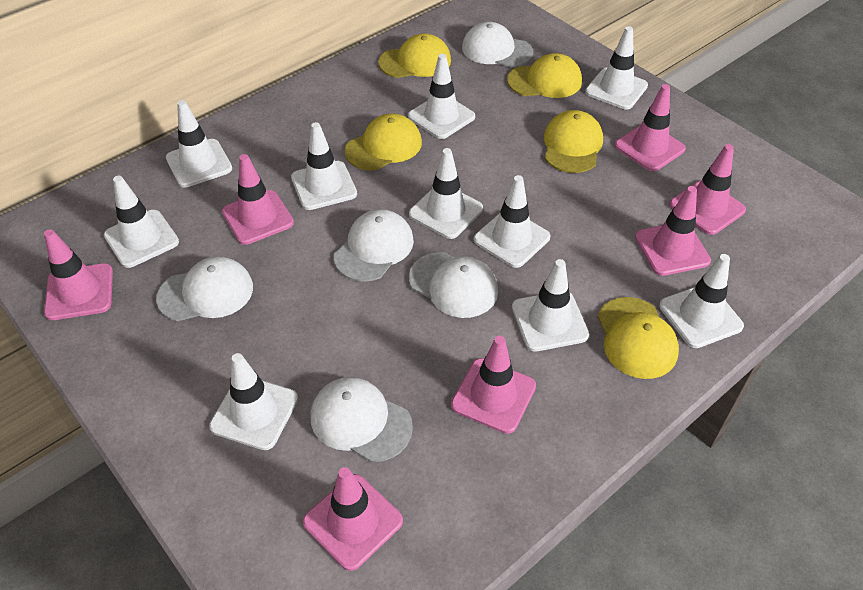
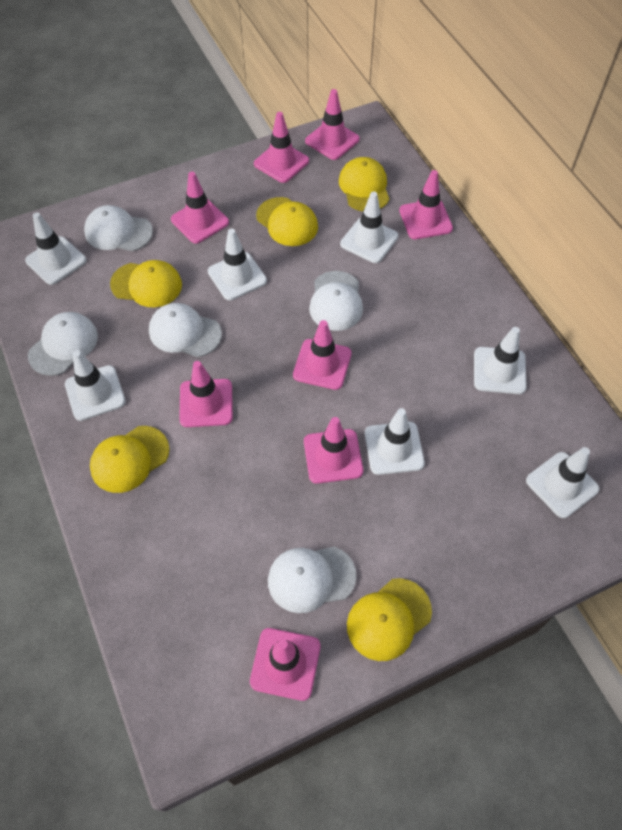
pink traffic cone: [44,229,113,320] [222,154,294,245] [303,467,403,571] [451,336,536,434] [615,84,686,171] [635,186,711,276] [669,144,746,235] = 7 -> [171,172,229,244] [179,361,233,427] [250,628,320,701] [254,112,309,183] [293,320,352,390] [304,417,363,484] [305,89,360,160] [399,170,453,239] = 8
white traffic cone: [104,176,179,268] [166,100,232,188] [209,353,298,450] [291,122,357,210] [408,54,475,139] [409,148,483,239] [474,175,550,268] [512,259,589,352] [585,26,648,109] [659,254,744,348] = 10 -> [25,212,86,285] [65,350,126,421] [208,229,267,300] [340,191,398,263] [365,408,425,475] [474,327,527,394] [526,447,599,518] = 7

